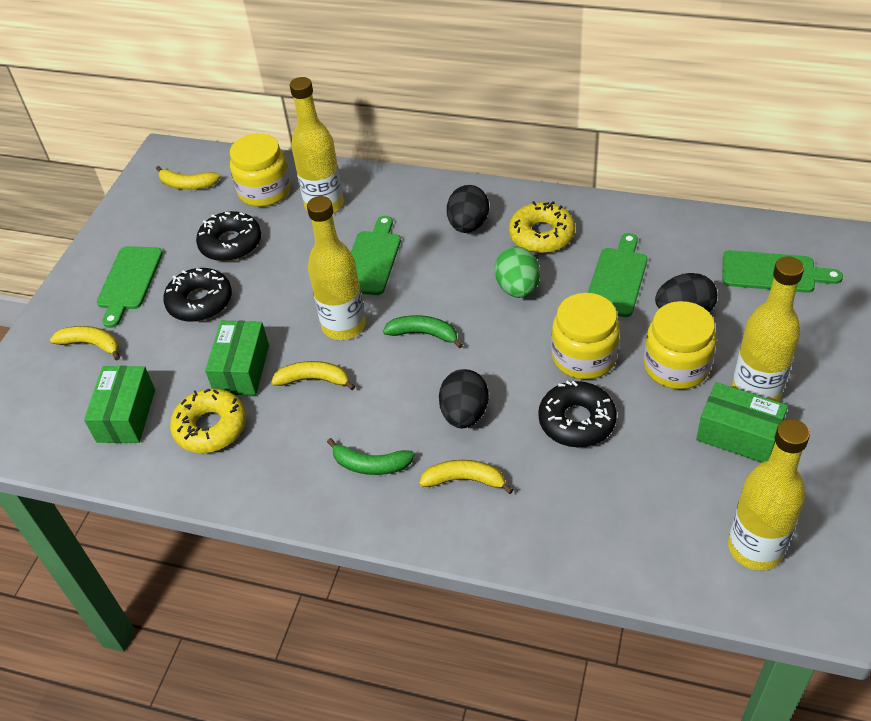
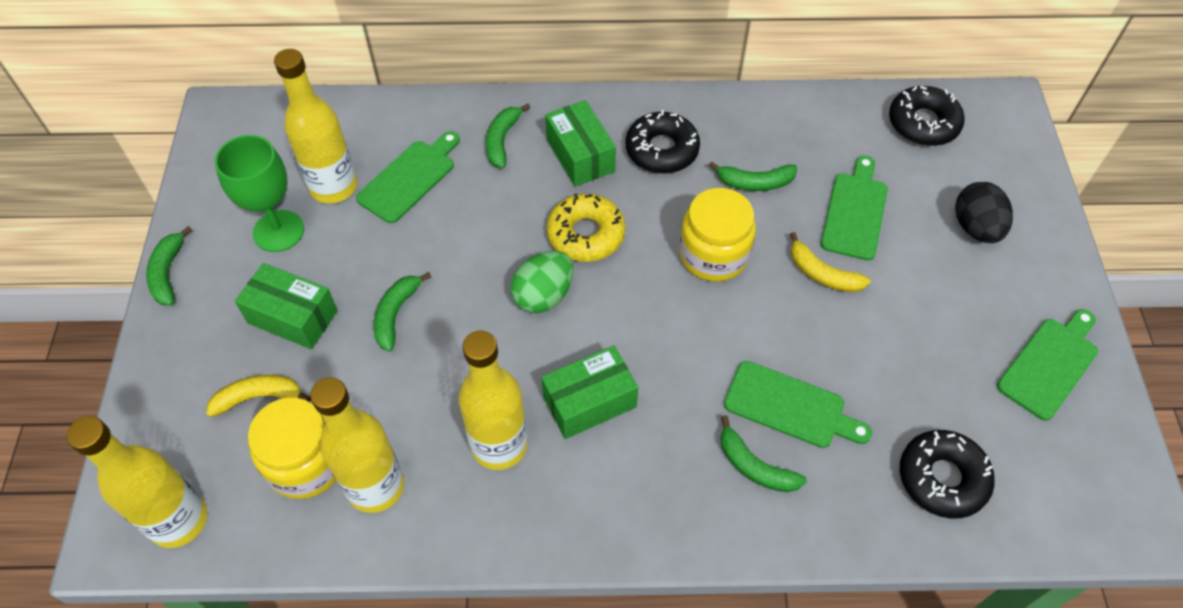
black egg: [439,369,489,428] [447,185,489,233] [655,273,717,312] = 3 -> [955,182,1013,243] = 1
green banana: [327,438,415,475] [383,315,463,348] = 2 -> [146,226,192,306] [374,272,431,351] [486,104,530,168] [709,162,797,191] [721,415,807,492] = 5
green goblet: none = 0 -> [215,135,304,252] = 1
yellow banana: [50,326,120,360] [156,166,221,190] [271,361,355,390] [419,460,513,494] = 4 -> [206,375,311,417] [790,232,871,292] = 2
yellow donut: [170,388,246,453] [509,201,575,253] = 2 -> [547,193,626,262] = 1
yellow jar: [230,133,291,207] [551,293,620,380] [644,301,716,389] = 3 -> [248,398,336,499] [679,188,756,282] = 2

